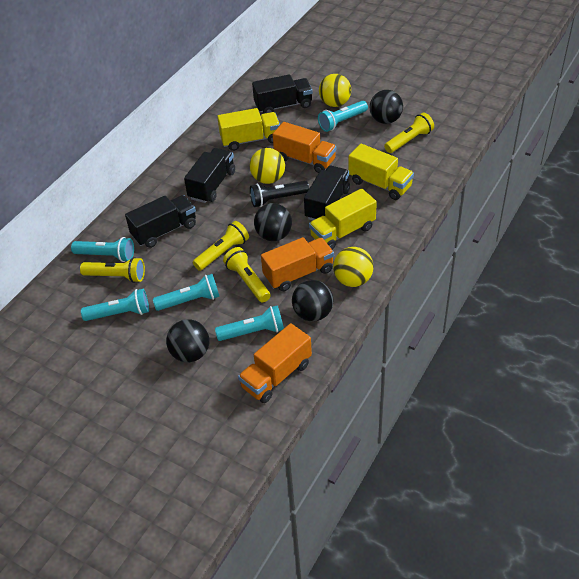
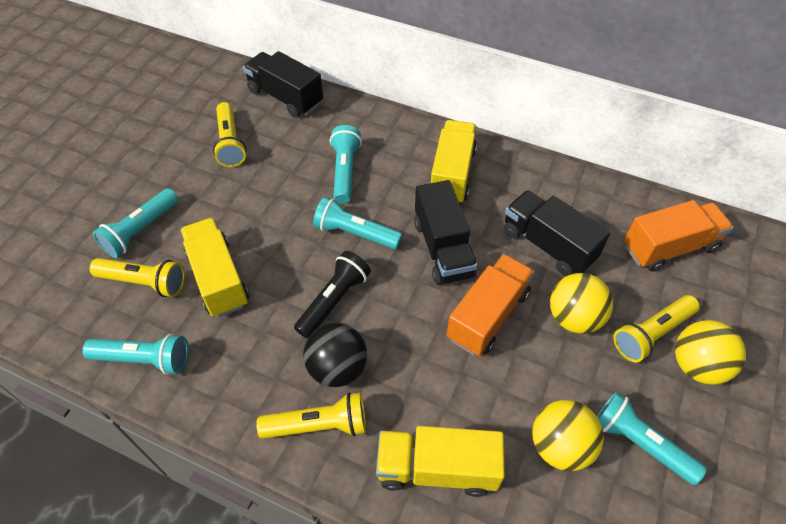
black ball: [166,319,209,362] [254,203,292,241] [292,280,333,322] [370,90,403,124] = 4 -> [303,323,367,387] = 1
black truck: [125,195,196,248] [184,148,235,203] [252,74,313,114] [304,166,350,221] = 4 -> [243,51,323,118] [414,180,477,285] [504,190,610,276] = 3
orange truck: [238,323,312,403] [261,237,334,291] [273,122,336,173] = 3 -> [447,254,535,356] [624,200,734,271] = 2

